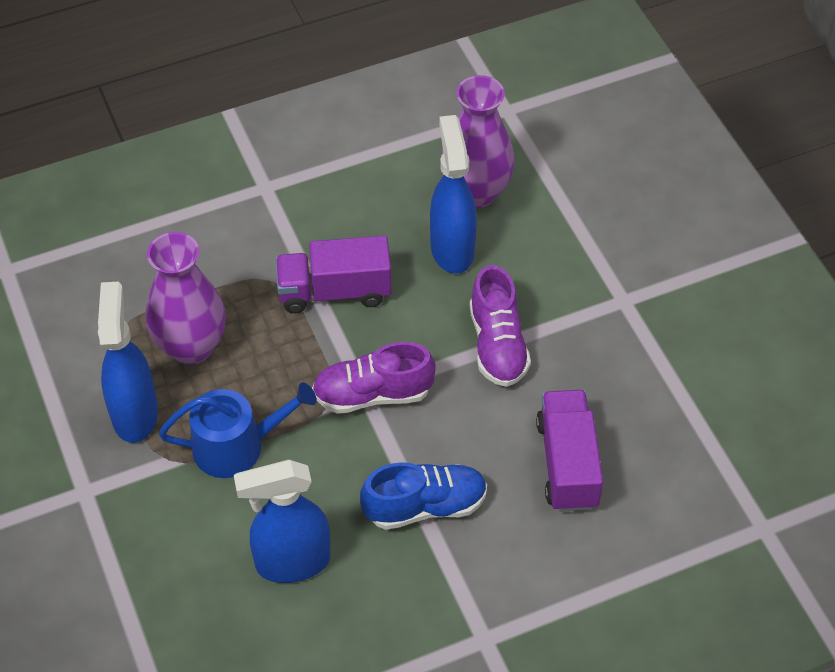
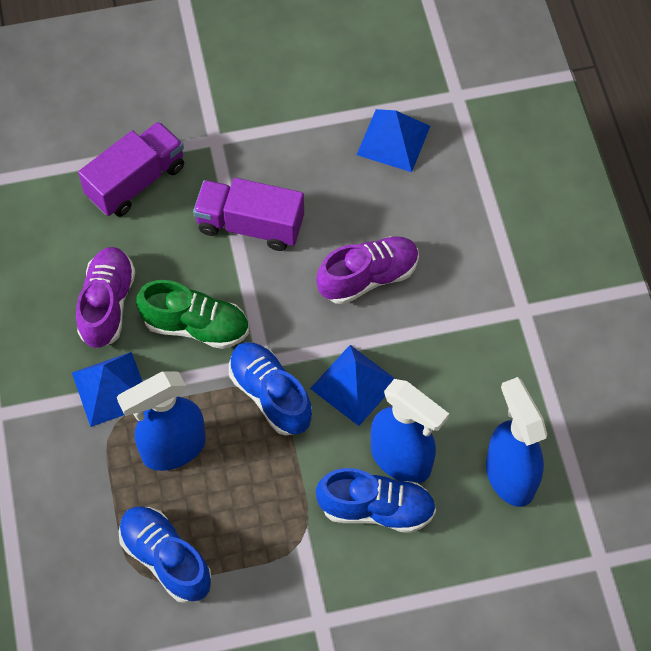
blue pyramid: none = 0 -> [72,352,143,427] [310,345,395,426] [357,109,430,172] = 3
blue shoe: [360,462,487,530] = 1 -> [118,506,211,603] [229,342,312,436] [316,468,436,533] = 3
blue watering can: [159,383,317,478] = 1 -> none = 0
green shoe: none = 0 -> [136,280,249,349] = 1
purple vase: [146,232,226,365] [440,75,515,208] = 2 -> none = 0

